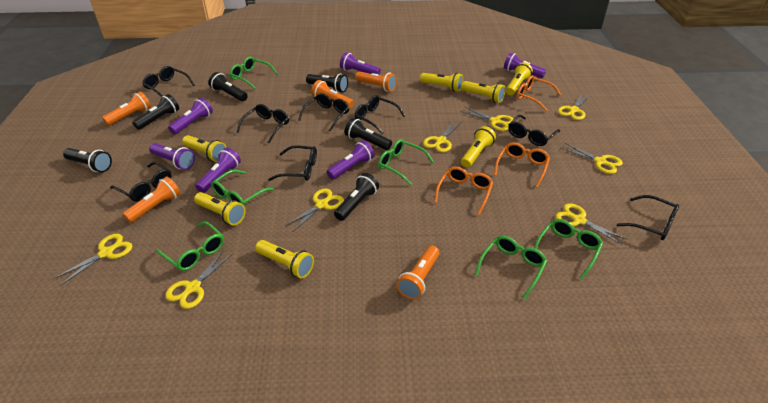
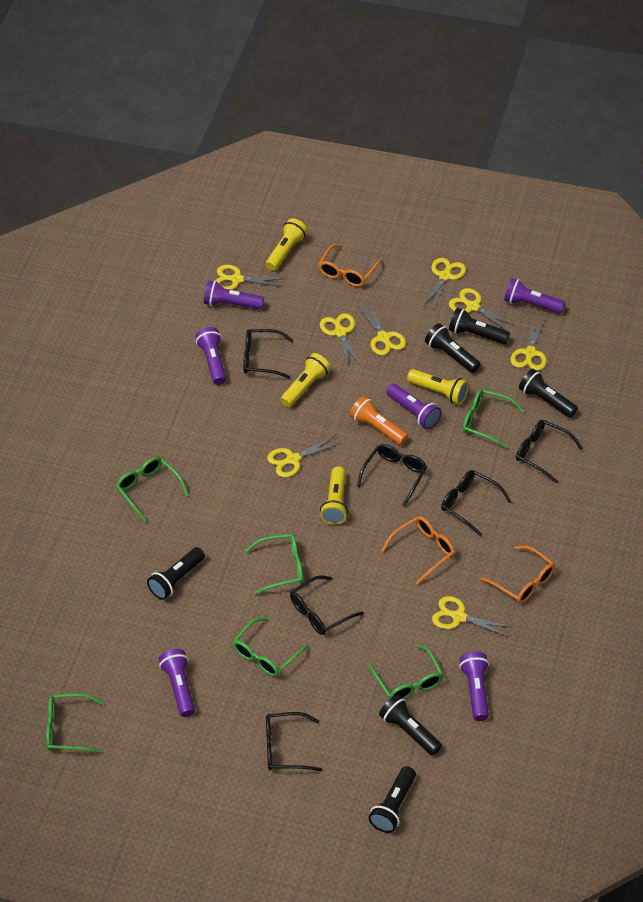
black glasses: [110,162,171,202] [142,66,195,97] [236,104,289,143] [268,145,317,181] [298,93,350,131] [354,95,405,134] [508,115,560,146] [617,195,679,240] = 8 -> [243,329,293,379] [266,712,322,771] [290,575,364,635] [357,444,427,507] [441,470,511,536] [516,420,583,484] = 6
orange flashlight: [102,92,151,126] [123,176,181,223] [311,80,354,109] [355,71,397,92] [396,246,440,300] = 5 -> [350,396,408,445] = 1
yellow flashlight: [182,135,227,162] [194,192,245,226] [255,240,314,278] [420,73,463,92] [461,81,506,103] [461,126,496,168] [506,62,533,95] = 7 -> [266,218,308,271] [280,353,331,407] [320,467,348,525] [407,369,469,405] = 4

